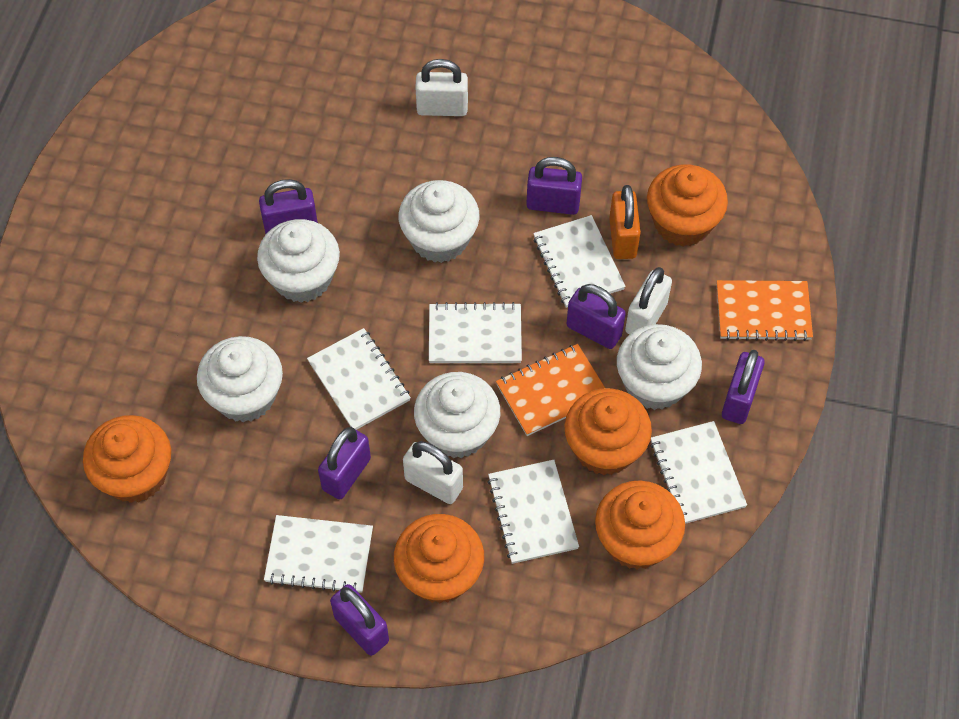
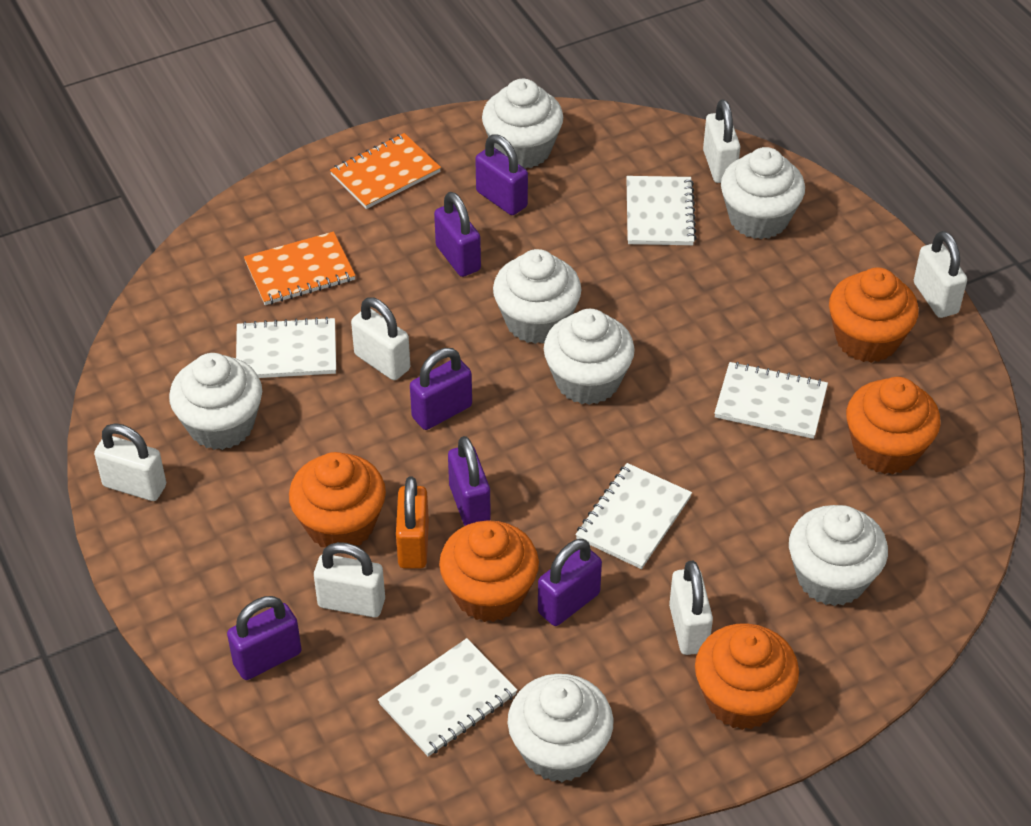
white cupcake: [197,336,283,423] [257,219,340,303] [399,180,480,263] [414,372,500,458] [617,324,702,410] = 5 -> [169,353,262,450] [482,79,563,168] [493,249,581,344] [508,674,614,782] [544,309,635,405] [721,147,805,239] [789,505,888,606] = 7
white notebook: [264,515,373,593] [307,328,411,430] [429,302,522,363] [487,460,579,564] [533,215,626,308] [650,421,747,524] = 6 -> [236,317,336,378] [378,638,517,757] [576,463,692,569] [626,176,697,245] [714,362,828,439] = 5
white padlock: [403,441,463,504] [415,59,468,116] [625,267,672,335] = 3 -> [94,423,166,501] [314,542,385,617] [351,297,410,380] [669,561,713,655] [703,99,740,183] [914,231,967,318] = 6

